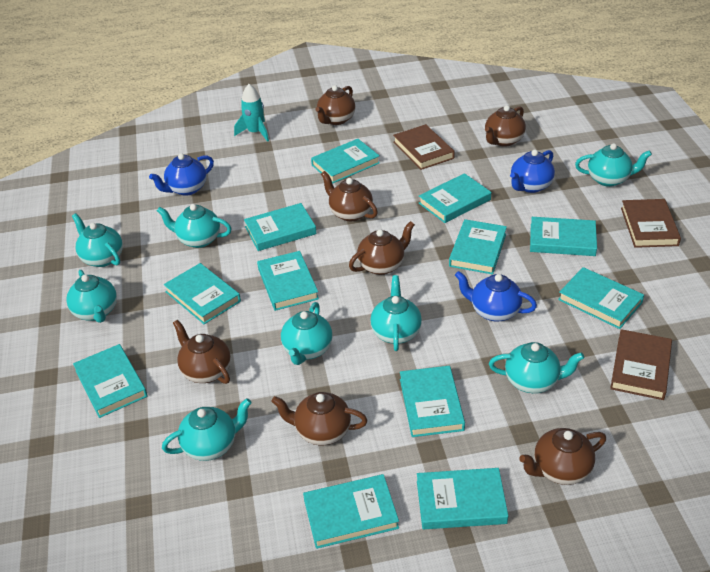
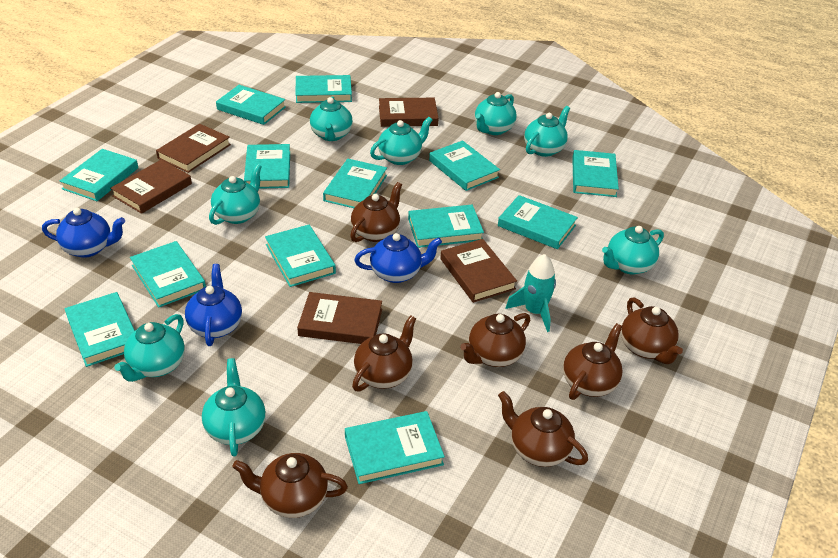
brown book: [393,124,455,170] [610,329,672,400] [621,199,681,248] = 3 -> [110,160,192,214] [156,124,231,173] [297,292,382,344] [379,98,438,127] [440,239,517,303] = 5
turquoise book: [73,344,148,418] [164,263,241,324] [244,203,317,251] [257,251,319,311] [303,474,399,549] [311,139,380,184] [400,366,465,437] [417,468,508,529] [419,173,491,223] [449,219,507,275] [530,217,597,256] [558,267,644,329] = 12 -> [60,149,138,201] [64,292,135,367] [130,241,206,308] [216,85,286,125] [244,144,290,189] [265,225,336,287] [295,75,352,103] [323,159,387,208] [345,411,445,484] [408,205,484,248] [429,140,500,191] [498,195,578,249] [572,150,619,197] = 13

